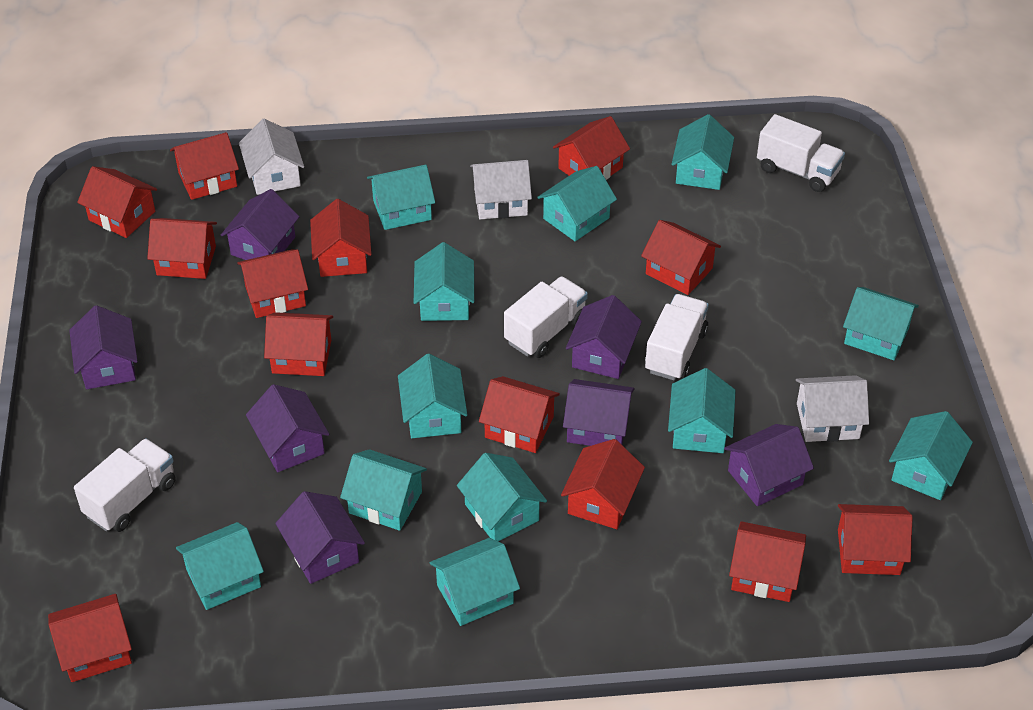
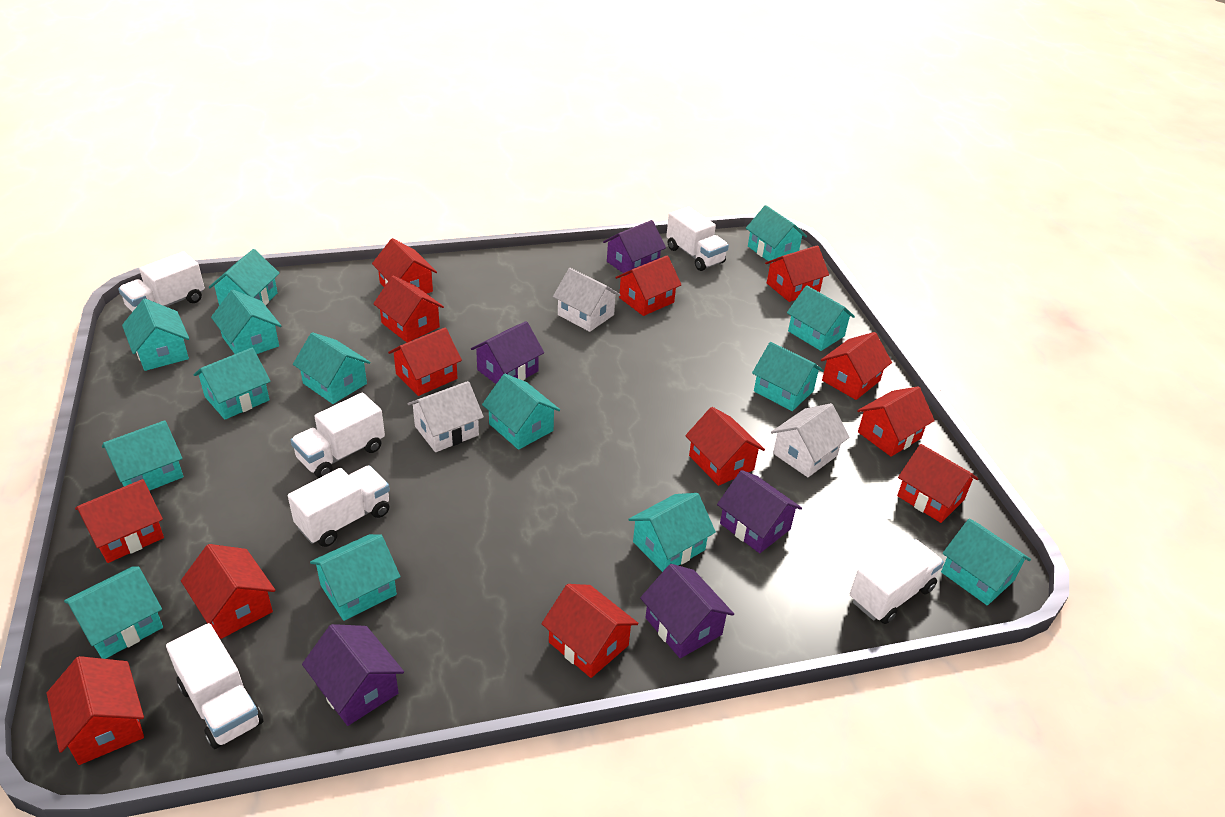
purple house: [69,305,138,389] [221,189,299,260] [246,384,329,472] [275,491,365,584] [563,379,634,446] [566,295,642,379] [724,424,814,506] = 7 -> [302,624,404,726] [471,321,544,384] [603,220,666,275] [640,564,734,658] [717,470,802,553] = 5
turquoise house: [176,522,264,610] [340,449,427,531] [367,165,435,230] [398,354,467,438] [414,242,474,321] [430,538,520,626] [457,453,547,541] [537,166,617,241] [668,368,736,453] [671,114,734,190] [843,287,919,360] [889,411,973,500] = 12 -> [64,566,163,659] [102,420,183,491] [122,299,189,371] [194,348,271,420] [209,249,280,306] [211,290,281,354] [293,332,370,404] [310,534,400,621] [482,374,560,450] [628,493,716,572] [746,205,807,263] [752,342,824,411] [787,285,855,351] [941,519,1031,605] = 14
white truck: [74,438,176,532] [504,276,588,358] [645,294,709,381] [757,114,845,192] = 4 -> [118,251,205,312] [166,623,264,749] [288,466,390,547] [291,393,385,478] [666,206,729,271] [850,539,944,624] = 6

